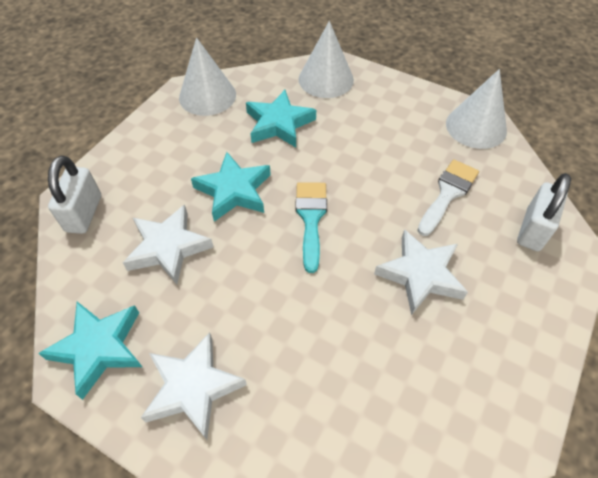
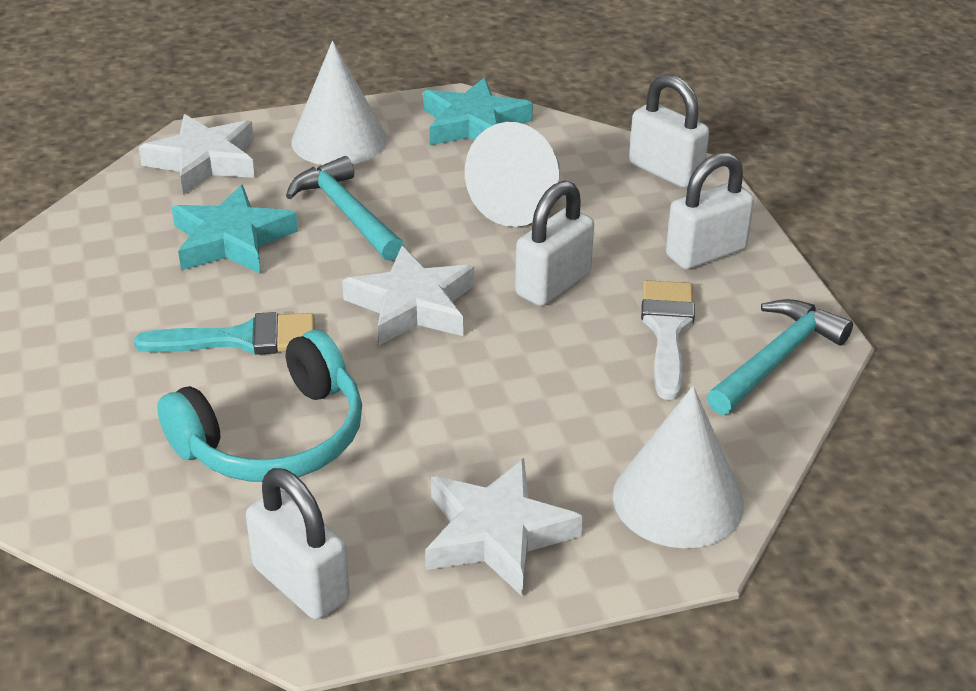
turquoise hammer: none = 0 -> [286,156,404,261] [707,299,853,415] = 2
turquoise headphones: none = 0 -> [157,330,362,482] = 1
turquoise star: [38,302,142,400] [191,152,271,222] [246,90,316,148] = 3 -> [172,185,298,274] [423,78,533,145] = 2
white padlock: [48,156,101,234] [517,173,571,251] = 2 -> [246,468,350,620] [515,180,594,306] [629,74,709,188] [666,152,754,269] = 4

